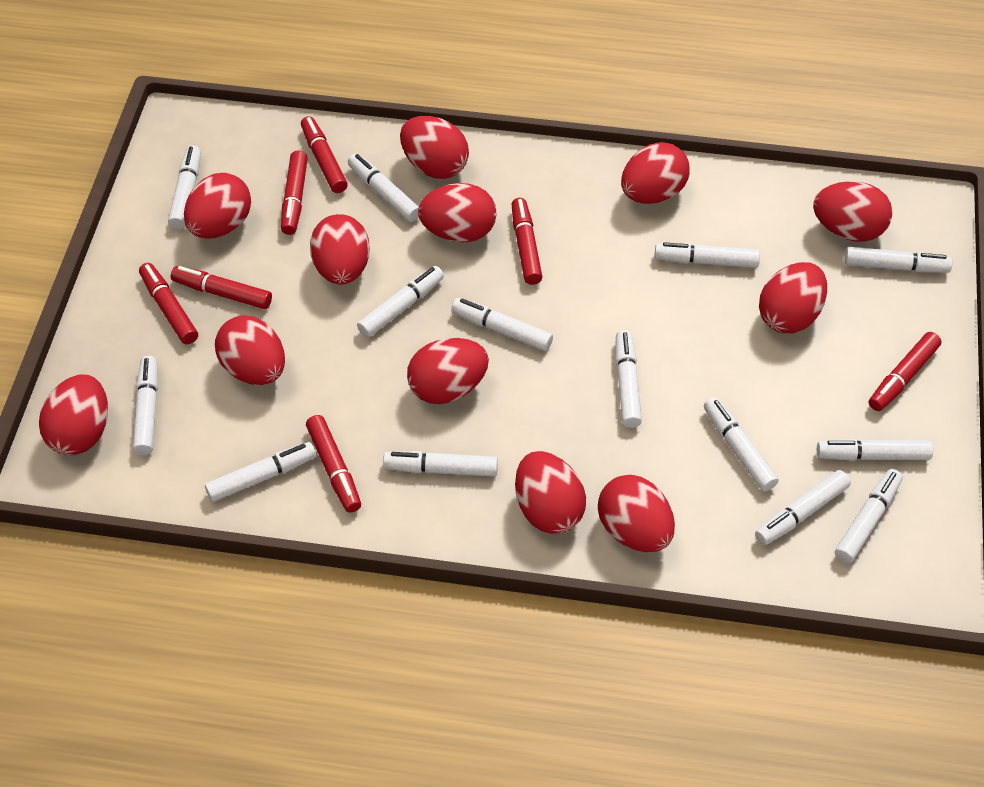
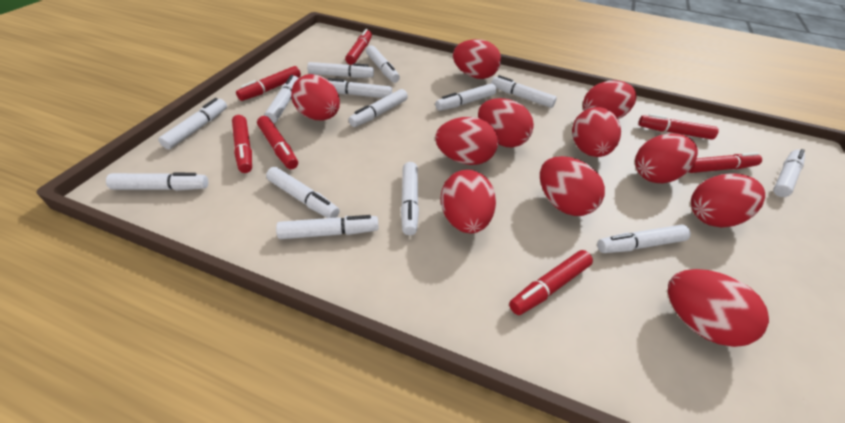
red egg: [39,375,108,455] [184,173,251,239] [215,315,285,385] [310,214,370,285] [400,116,469,179] [407,338,489,404] [418,183,496,242] [515,451,586,534] [598,475,675,552] [621,142,690,204] [759,262,827,333] [813,181,893,242] = 12 -> [291,74,340,120] [435,117,498,165] [440,170,496,233] [453,39,501,79] [478,98,534,147] [540,156,605,216] [572,107,621,157] [583,80,637,119] [635,133,698,183] [668,269,769,347] [691,174,765,228] = 11

